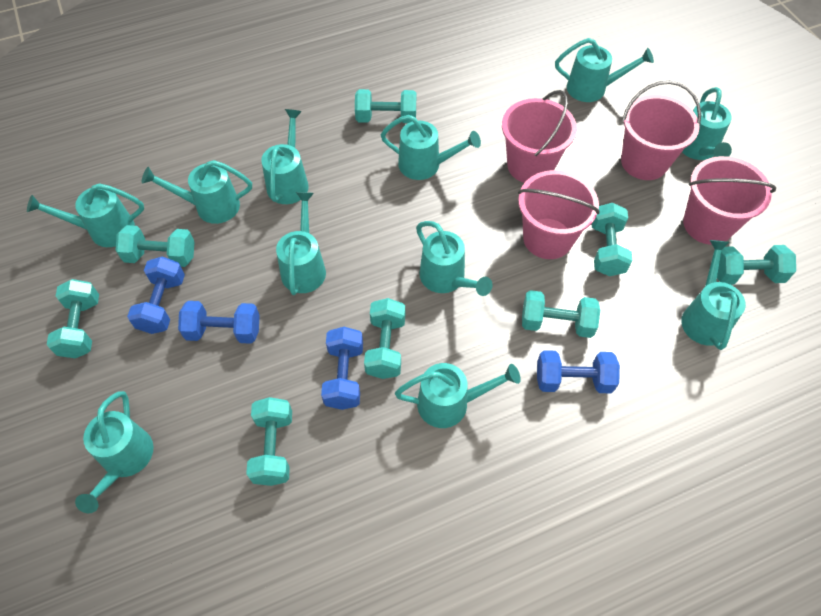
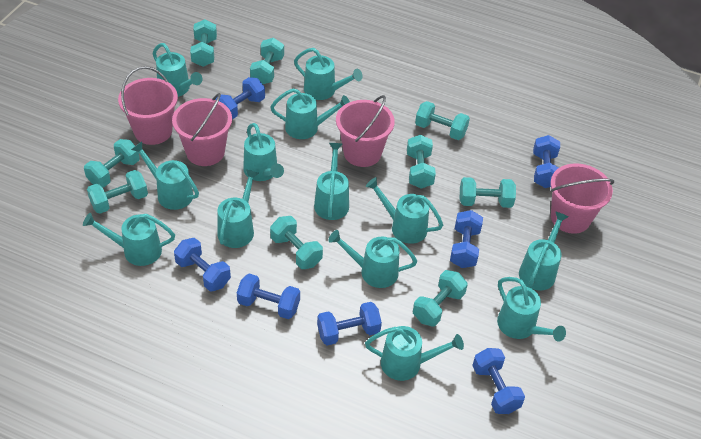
blue dumbbell: [127,256,185,334] [178,301,260,344] [321,327,363,410] [537,350,620,393] = 4 -> [174,238,231,292] [215,77,265,119] [237,274,300,319] [317,302,382,345] [450,210,483,268] [472,348,525,414] [533,135,560,188] = 7
turquoise dumbbell: [47,279,99,358] [116,225,195,267] [246,397,292,486] [355,89,416,123] [364,298,405,379] [522,290,600,338] [592,203,632,276] [717,245,796,285] = 8 -> [84,139,140,187] [87,170,148,214] [190,19,217,67] [250,38,284,84] [270,216,323,269] [407,135,436,189] [413,270,468,326] [415,101,470,140] [460,177,516,208] = 9
turquoise watering can: [27,183,144,247] [75,391,154,513] [142,160,252,224] [261,109,309,204] [276,192,326,295] [381,115,481,180] [395,363,521,428] [416,221,493,296] [555,38,654,102] [681,240,746,350] [682,87,732,160] = 11 -> [83,213,175,266] [131,141,199,210] [153,43,203,97] [217,169,259,248] [243,123,284,181] [270,88,350,139] [294,48,363,100] [314,143,349,220] [328,230,417,288] [365,326,464,381] [366,177,443,244] [497,277,566,342] [519,211,569,291] = 13

